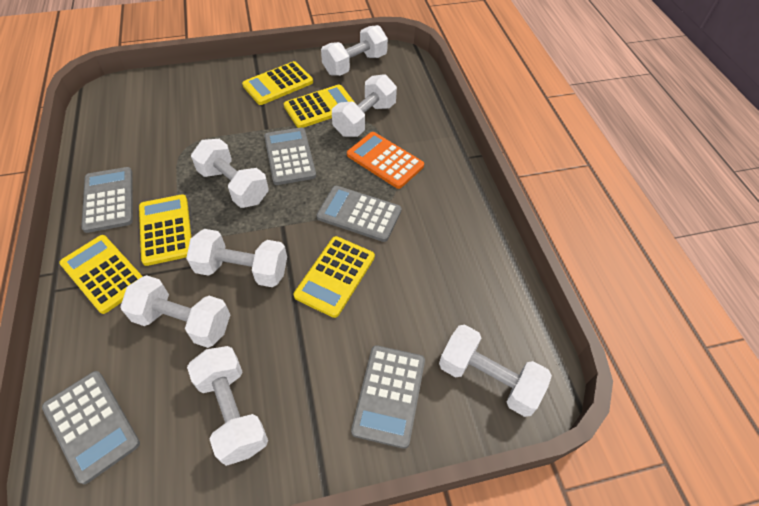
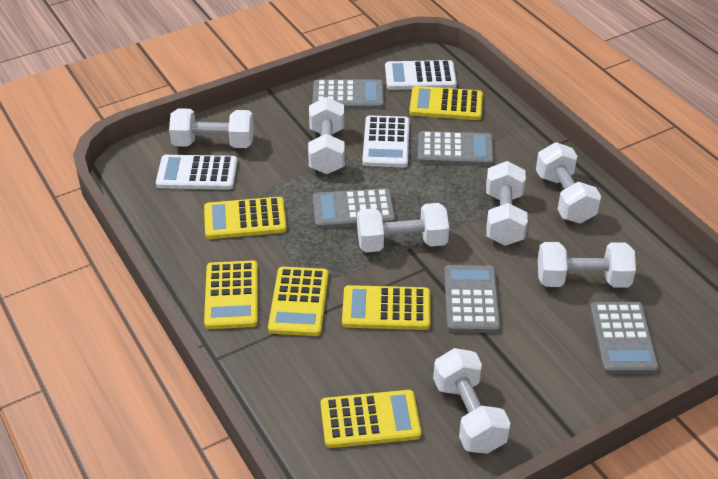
orange calculator: [347,132,424,189] = 1 -> none = 0
white calculator: none = 0 -> [156,155,238,190] [362,115,409,167] [385,60,457,90] = 3
yellow calculator: [59,235,143,314] [139,194,191,266] [242,61,313,105] [284,85,356,128] [294,236,375,318] = 5 -> [204,197,287,239] [204,260,258,329] [268,267,329,336] [320,390,422,448] [342,285,430,330] [409,86,483,120] = 6

